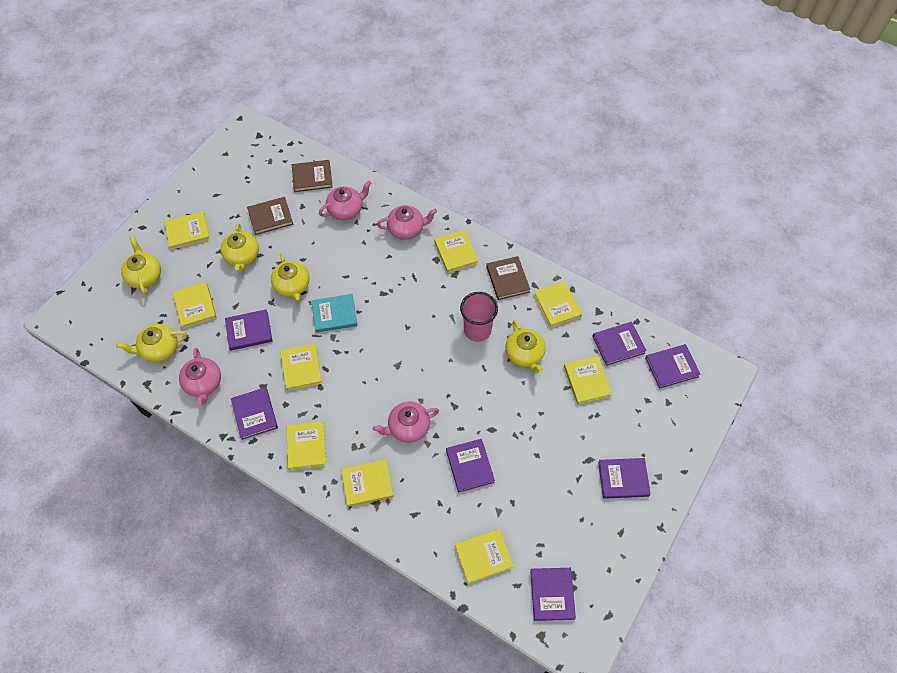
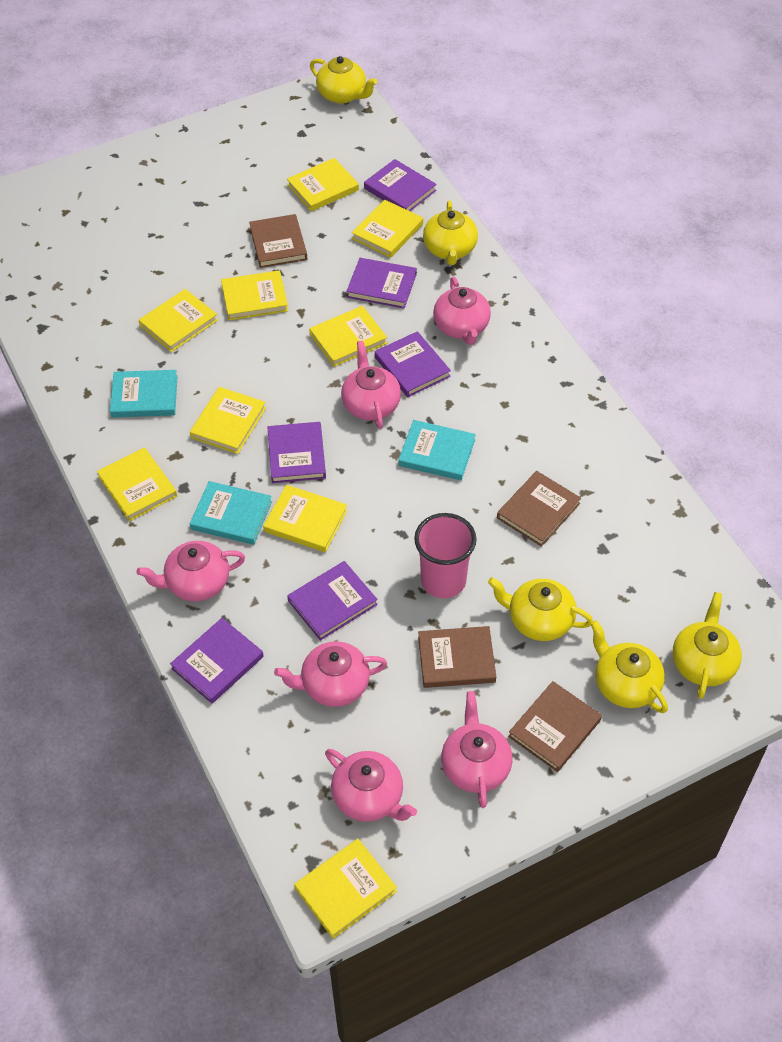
brown book: [247,197,293,235] [292,160,333,192] [486,256,530,300] = 3 -> [249,214,307,268] [418,626,496,688] [497,471,581,547] [508,681,602,772] = 4
pink teapot: [179,348,221,405] [319,181,371,220] [373,402,439,443] [377,205,437,240] = 4 -> [136,541,245,601] [274,641,387,707] [325,749,417,822] [341,341,401,429] [433,277,491,345] [441,691,513,808] = 6
purple book: [225,309,272,350] [231,387,278,440] [446,439,495,492] [530,568,576,621] [592,322,647,366] [598,458,651,499] [645,344,701,389] = 7 -> [170,618,264,704] [267,422,326,483] [287,561,378,641] [346,258,417,308] [364,159,437,211] [375,331,451,397] = 6
turquoise book: [311,294,358,333] = 1 -> [110,370,178,418] [190,481,272,545] [399,420,476,480] = 3

